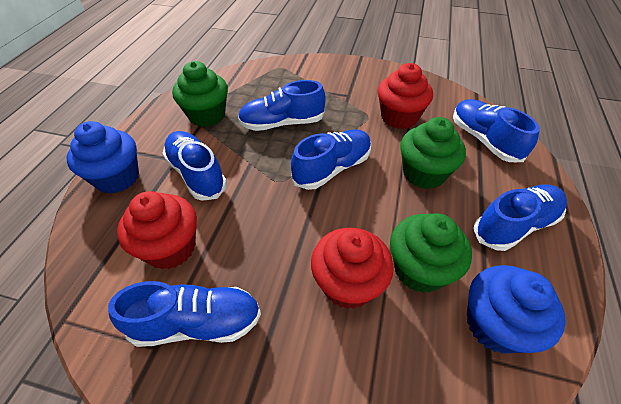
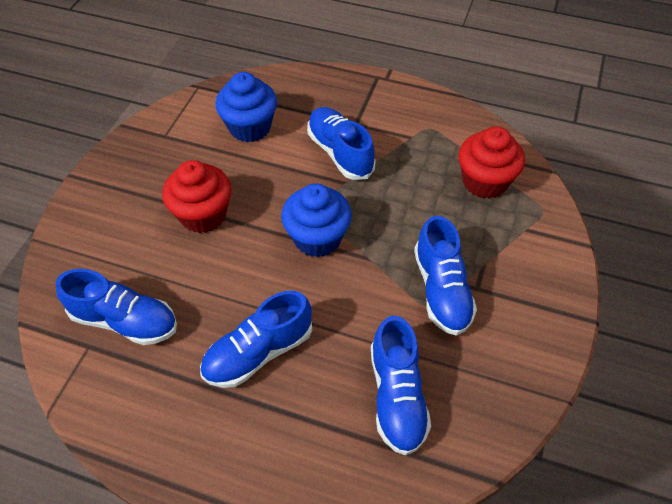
blue shoe: [108,281,261,347] [162,131,227,201] [238,80,325,131] [291,129,371,190] [453,99,540,162] [473,185,567,251] = 6 -> [56,269,177,345] [200,291,312,388] [307,107,375,180] [371,316,431,456] [414,216,477,336] = 5
green cupcake: [172,61,228,127] [390,213,472,293] [400,117,466,189] = 3 -> none = 0
red cupcake: [117,191,197,269] [311,228,394,309] [378,63,433,129] = 3 -> [162,160,231,233] [458,126,525,199] = 2

